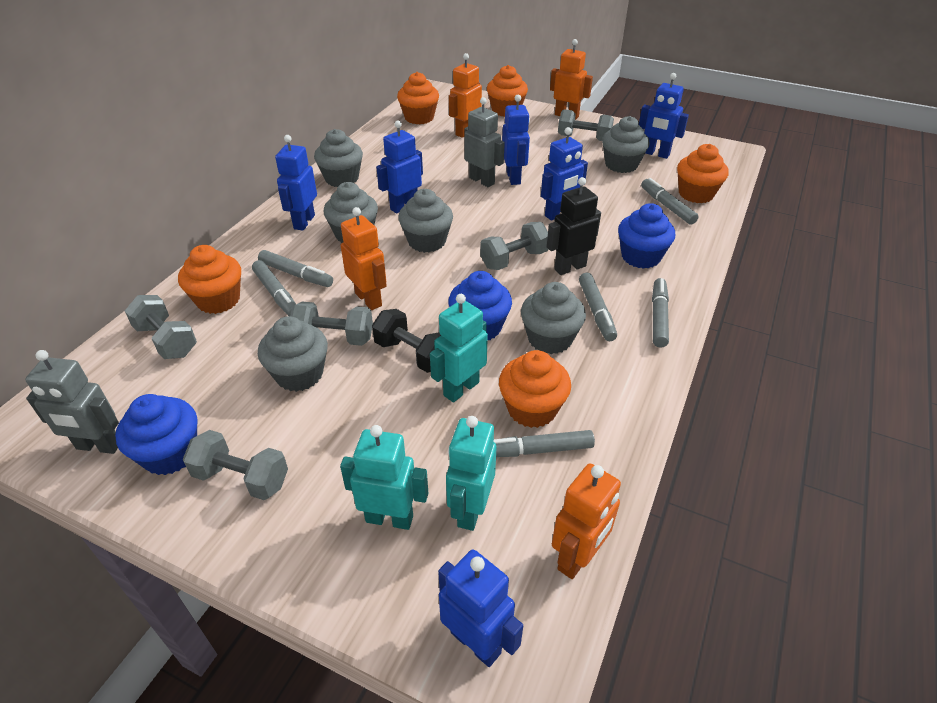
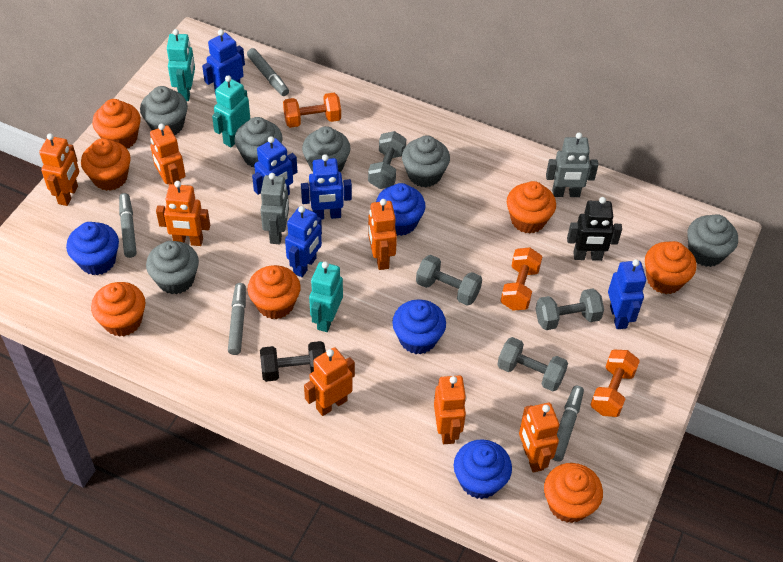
blue cupcake: [115,394,197,475] [448,271,512,340] [618,203,675,269] = 3 -> [66,222,119,275] [376,183,425,236] [392,299,446,354] [454,439,512,499] = 4
blue robot: [275,135,317,231] [376,121,423,214] [438,550,523,667] [502,95,530,185] [541,127,588,220] [639,73,689,159] = 6 -> [202,29,245,96] [252,136,297,195] [285,206,322,277] [301,154,352,220] [608,259,646,329] = 5
grey dumbbell: [125,295,197,359] [183,430,288,500] [290,302,373,346] [480,222,548,270] [558,109,614,141] = 5 -> [368,131,406,189] [416,255,482,306] [497,337,568,391] [536,289,604,330] = 4
grey marker: [252,260,296,316] [258,250,333,287] [494,430,595,457] [579,273,617,341] [641,178,699,225] [652,278,669,347] = 6 -> [119,193,137,258] [228,283,246,355] [247,48,289,96] [552,386,584,461] = 4
orange cupcake: [178,245,241,314] [397,72,439,124] [487,65,528,117] [499,350,571,428] [677,144,729,203] = 5 -> [81,138,131,191] [91,282,146,337] [92,99,141,148] [247,265,301,319] [507,181,556,234] [544,463,603,523] [645,241,697,294] = 7
orange dumbbell: none = 0 -> [283,93,341,128] [501,247,543,311] [590,350,640,417] = 3
orange robot: [341,207,387,310] [449,53,482,138] [550,39,593,120] [552,463,621,579] = 4 -> [39,133,79,206] [150,124,186,185] [156,181,210,246] [304,347,355,416] [368,199,397,270] [434,375,467,444] [519,403,559,473] = 7

